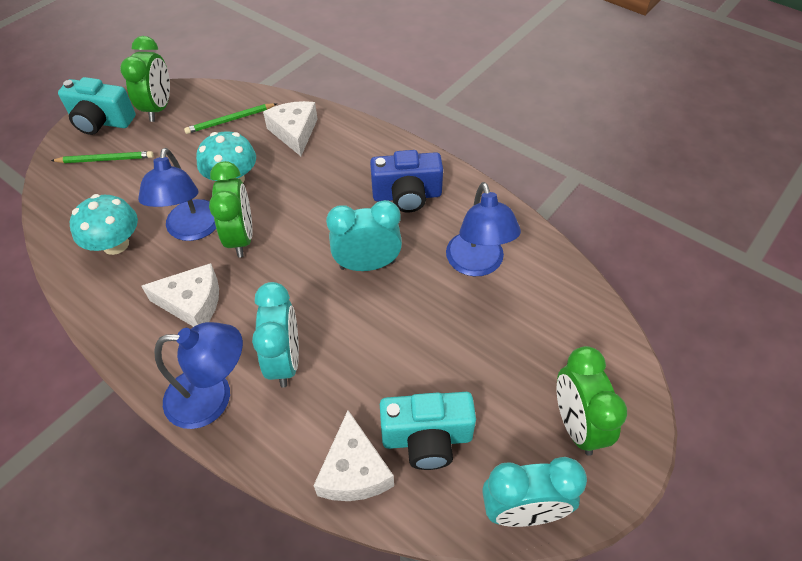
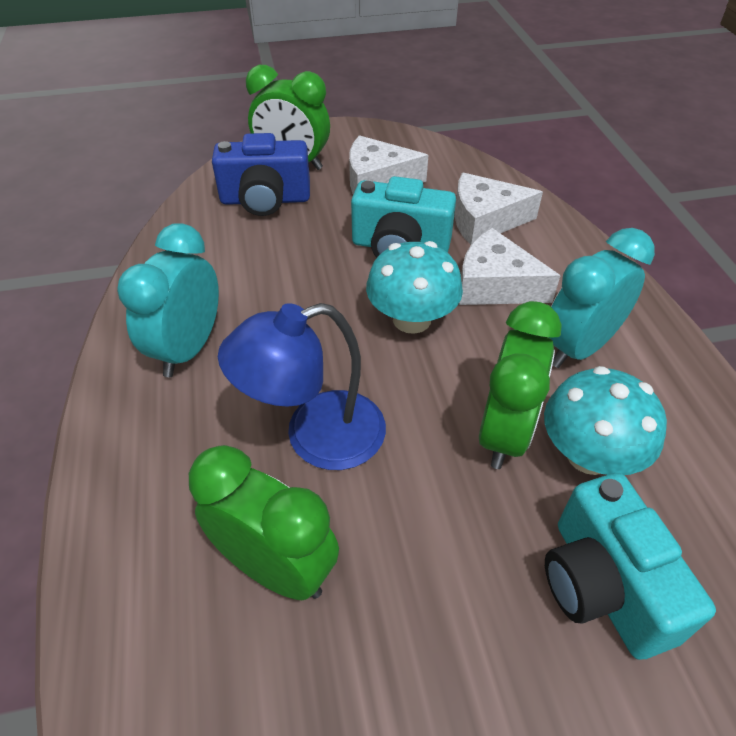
blue lamp: [138,148,216,241] [154,322,243,429] [446,182,521,276] = 3 -> [218,303,386,470] = 1
green pencil: [51,151,154,163] [184,103,277,134] = 2 -> none = 0
turquoise clock: [252,282,299,388] [326,200,402,271] [482,457,587,527] = 3 -> [117,223,219,377] [549,228,655,368] = 2

